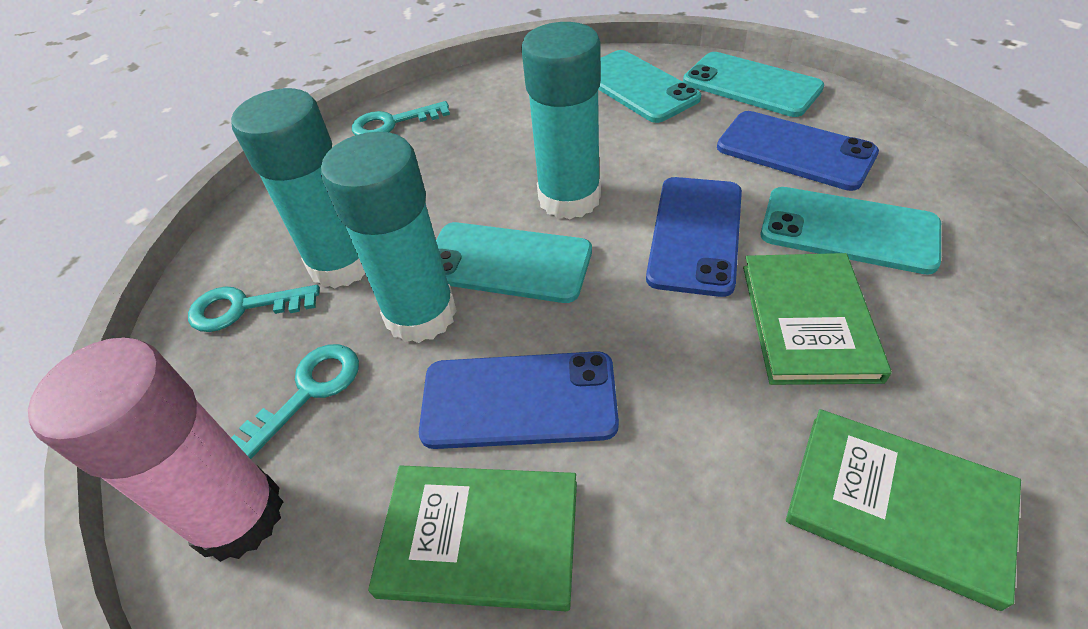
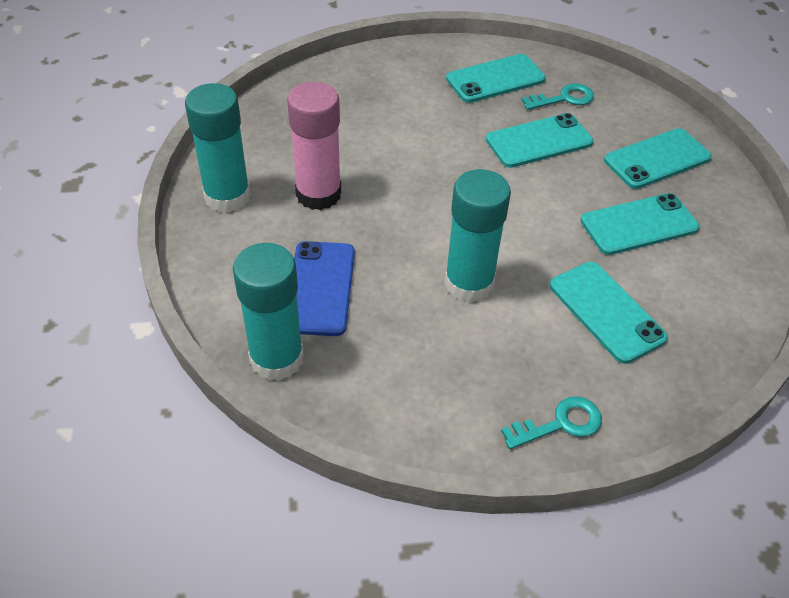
blue phone: [419,351,619,449] [646,177,742,297] [717,111,879,191] = 3 -> [294,241,355,336] = 1
green book: [368,465,577,611] [743,253,892,385] [786,409,1021,611] = 3 -> none = 0
turquoise key: [188,285,320,332] [231,344,359,459] [352,101,450,135] = 3 -> [501,396,602,449] [521,83,594,110] = 2
turquoise phone: [436,222,592,303] [598,50,701,123] [683,52,824,117] [761,187,941,275] = 4 -> [446,54,546,103] [486,113,593,168] [550,262,668,364] [581,193,699,255] [604,128,712,189] = 5

